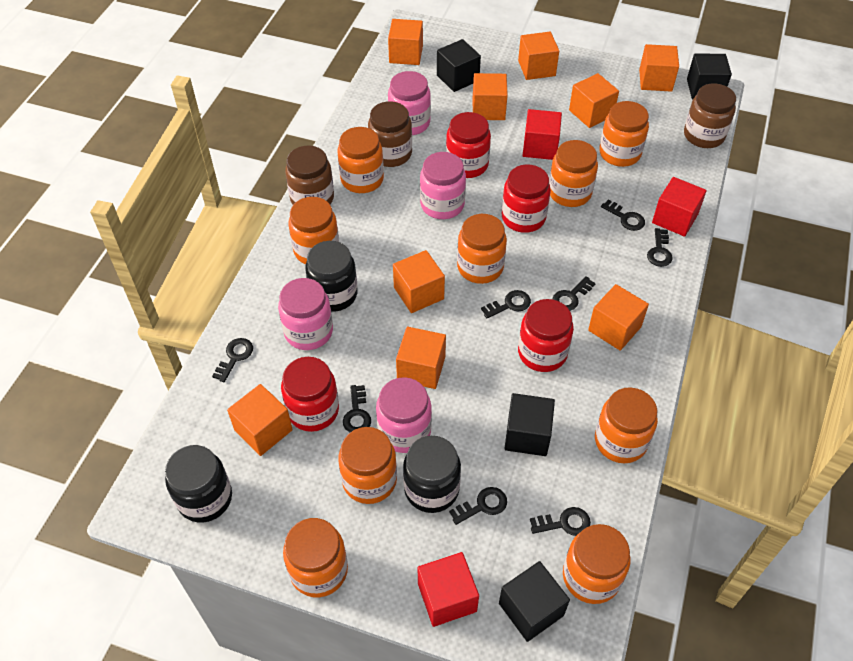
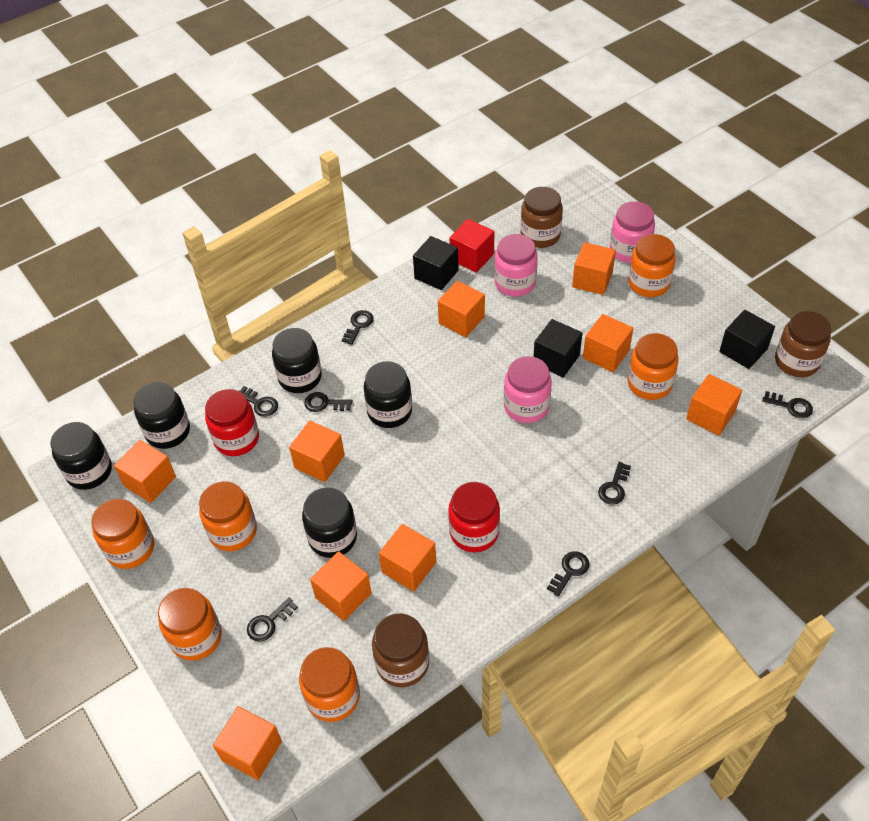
black cube: [437,39,481,92] [499,561,570,642] [504,393,555,456] [687,54,732,99] = 4 -> [413,236,459,290] [534,319,582,377] [719,310,775,369] = 3
black jar: [165,445,232,523] [305,241,358,312] [403,436,461,513] = 3 -> [50,422,112,490] [133,382,190,449] [272,328,322,393] [302,487,357,558] [364,361,412,428] = 5
black key: [212,338,253,382] [343,385,371,432] [449,487,507,525] [481,290,531,319] [530,507,591,536] [552,276,596,311] [601,199,645,231] [647,228,673,267] = 8 -> [239,386,278,417] [247,597,298,642] [304,392,353,412] [342,310,373,345] [547,551,590,596] [598,462,631,505] [762,391,813,418] = 7
orange jar: [283,518,348,597] [289,197,339,264] [338,127,384,193] [338,427,397,504] [457,214,507,284] [549,140,598,207] [563,524,630,604] [595,387,658,463] [599,101,649,167] = 9 -> [91,499,154,569] [158,588,222,661] [199,481,257,551] [299,647,360,722] [627,333,679,400] [628,234,676,297] = 6
pink jar: [278,278,333,350] [376,377,432,453] [388,71,431,135] [420,152,466,219] = 4 -> [494,234,538,297] [504,356,552,423] [610,201,655,263] = 3
red cube: [418,552,479,627] [523,109,562,160] [652,177,707,237] = 3 -> [450,219,494,273] = 1
red jar: [281,357,339,432] [446,112,491,178] [502,164,551,233] [518,299,574,372] = 4 -> [205,389,259,456] [448,482,500,553] = 2

